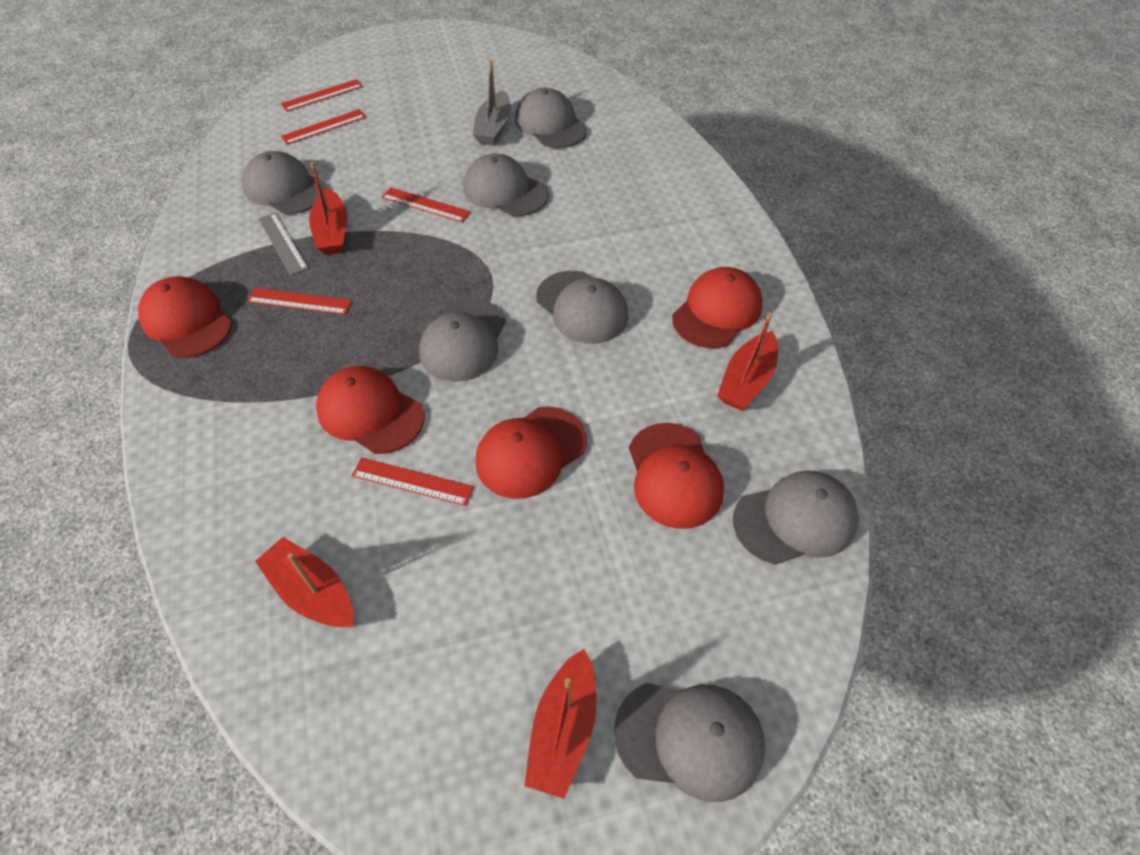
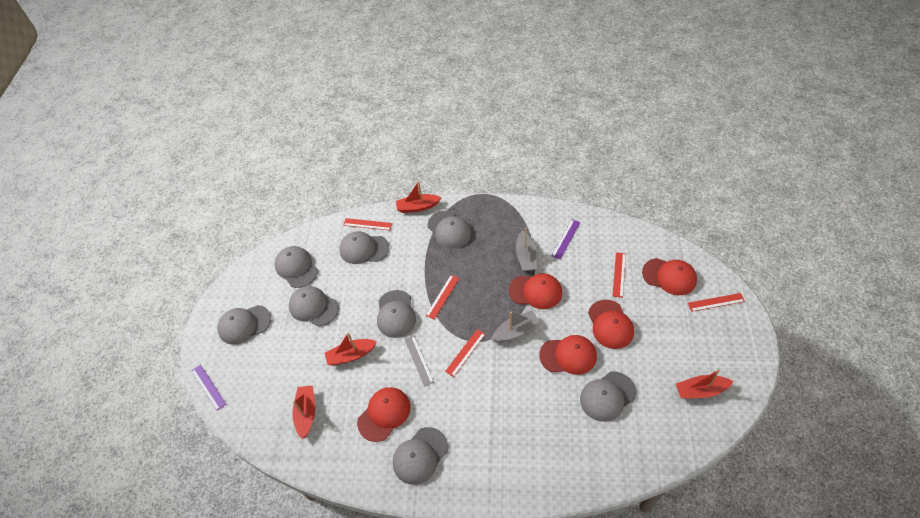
grey boat: [473,60,511,146] = 1 -> [491,310,540,342] [516,228,537,271] = 2
grey cap: [242,151,326,214] [419,299,506,382] [463,154,549,216] [515,87,587,148] [536,271,629,344] [614,683,765,802] [733,470,859,565] = 7 -> [218,305,271,345] [275,246,318,288] [289,286,339,326] [339,231,389,264] [377,290,416,338] [393,427,448,485] [428,211,471,249] [580,371,636,422] = 8
purple ruler: none = 0 -> [191,365,226,411] [552,219,581,259] = 2

